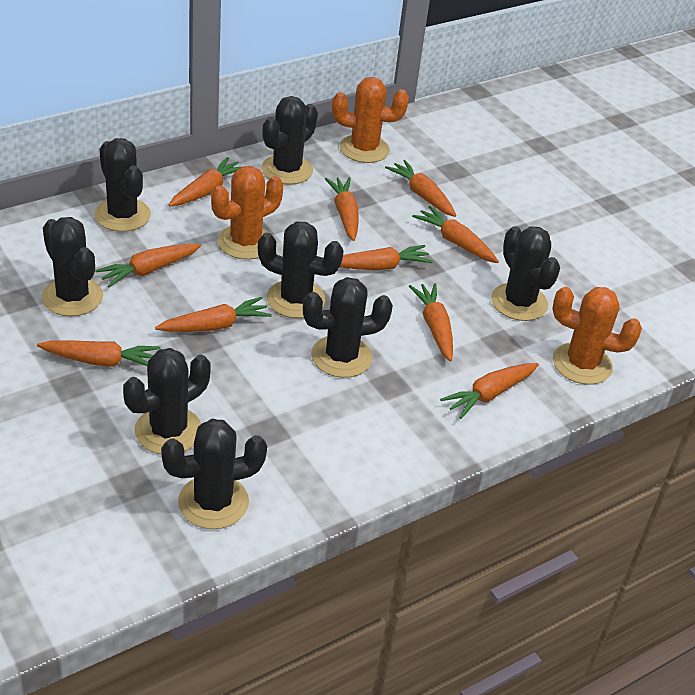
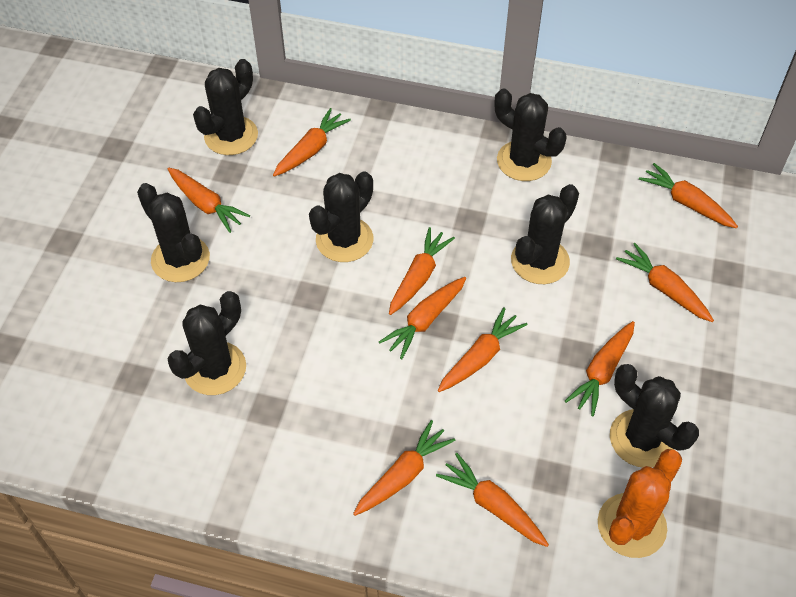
black cactus: [42,217,103,316] [95,138,151,232] [123,348,211,454] [161,419,267,529] [258,221,344,318] [261,96,318,185] [303,277,393,378] [491,226,560,321] = 8 -> [137,183,210,282] [167,291,246,395] [193,59,258,155] [309,171,373,262] [495,88,567,181] [511,184,579,284] [610,364,699,468] = 7
orange cactus: [211,166,283,260] [332,77,409,163] [553,287,642,385] = 3 -> [598,449,682,558] = 1

